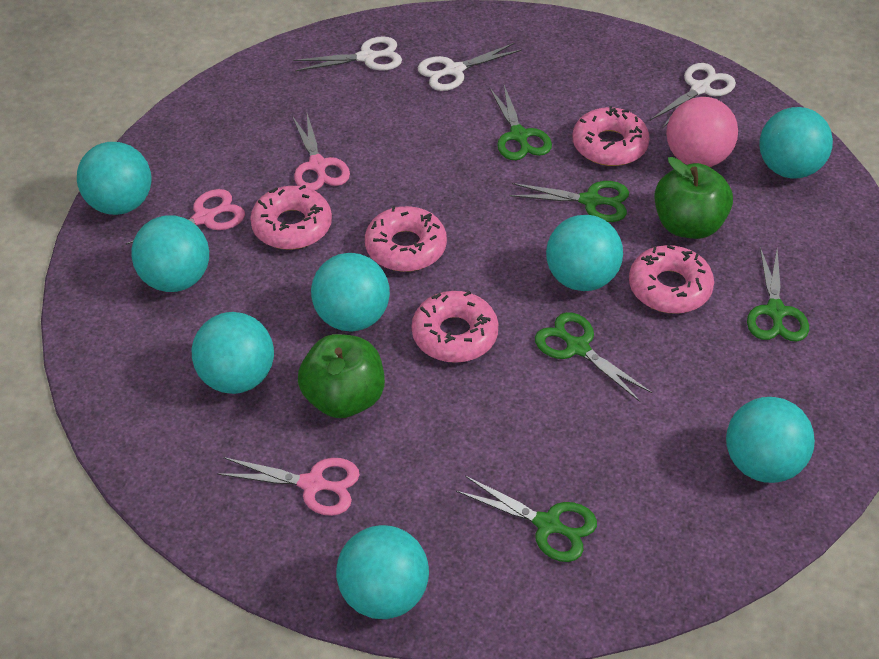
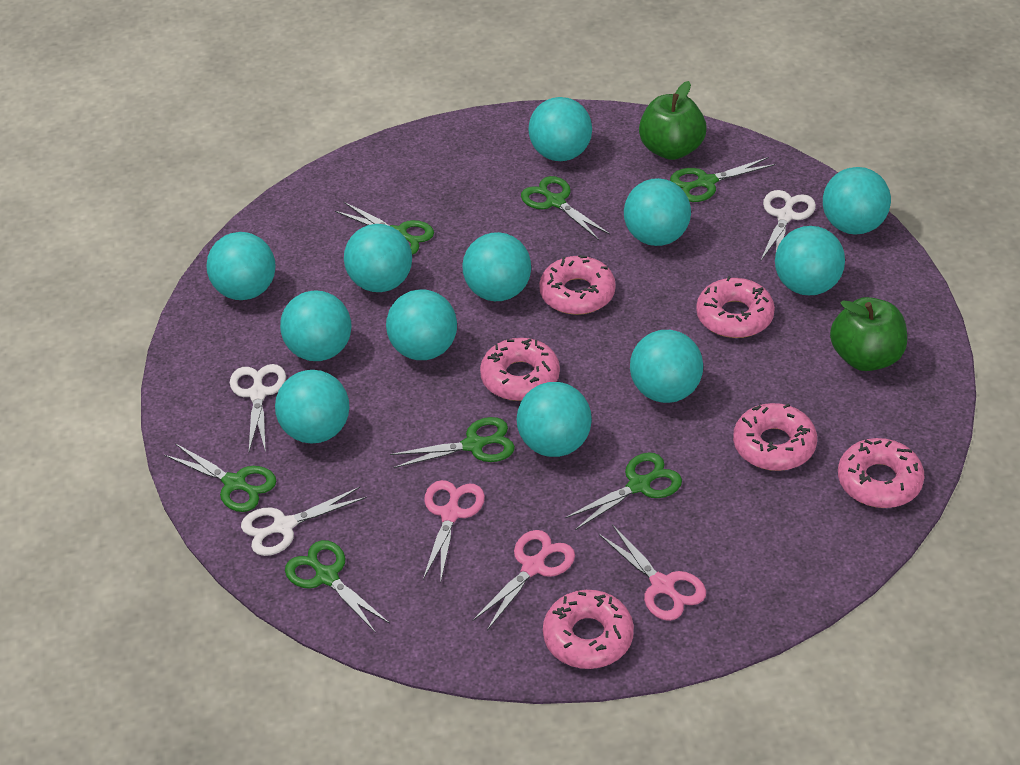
green scissors: [456,476,597,562] [489,85,552,160] [510,181,629,222] [535,312,652,402] [747,247,809,342] = 5 -> [164,443,277,512] [285,540,390,633] [335,202,434,255] [390,417,515,468] [521,176,610,240] [565,452,682,530] [670,157,776,202] = 7
pink ball: [666,97,738,167] = 1 -> none = 0
pink donut: [250,185,332,249] [365,206,447,272] [412,291,498,363] [572,106,650,166] [629,245,714,314] = 5 -> [480,338,560,401] [539,255,616,315] [543,590,634,669] [696,276,775,338] [733,403,817,471] [838,438,924,508] = 6
turquoise ball: [77,142,152,215] [131,215,209,292] [192,312,274,394] [311,253,390,331] [336,525,429,619] [546,215,623,291] [726,397,815,483] [759,107,833,179] = 8 -> [206,232,276,300] [275,370,350,444] [280,291,351,361] [344,224,412,292] [386,289,457,360] [462,232,531,301] [517,382,592,457] [528,97,592,161] [624,178,691,246] [630,330,703,403] [775,226,845,295] [823,167,891,235] = 12

